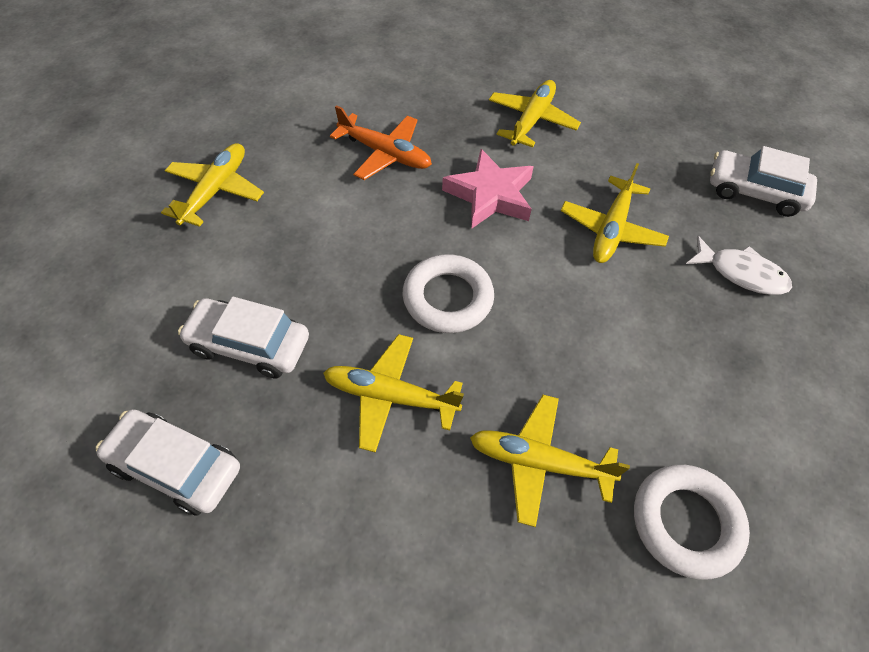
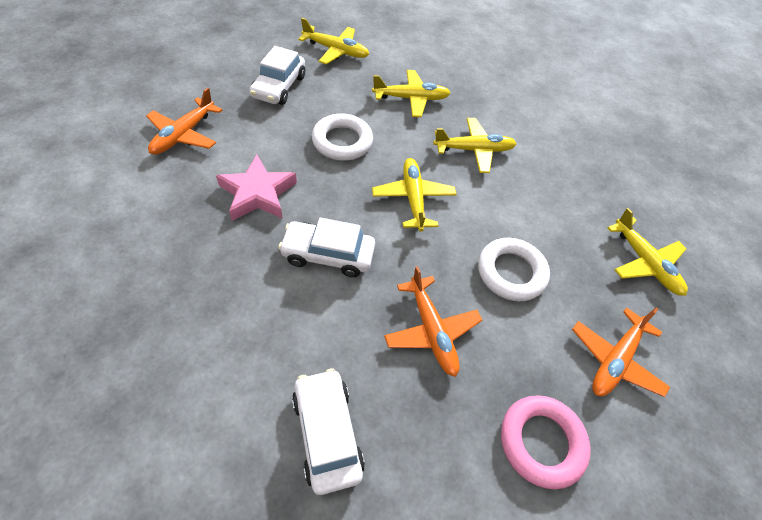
orange plane: [330,105,432,180] = 1 -> [146,88,222,155] [384,266,482,377] [572,307,670,397] = 3
pink ring: none = 0 -> [501,395,591,489] = 1
white fish: [686,236,792,295] = 1 -> none = 0

